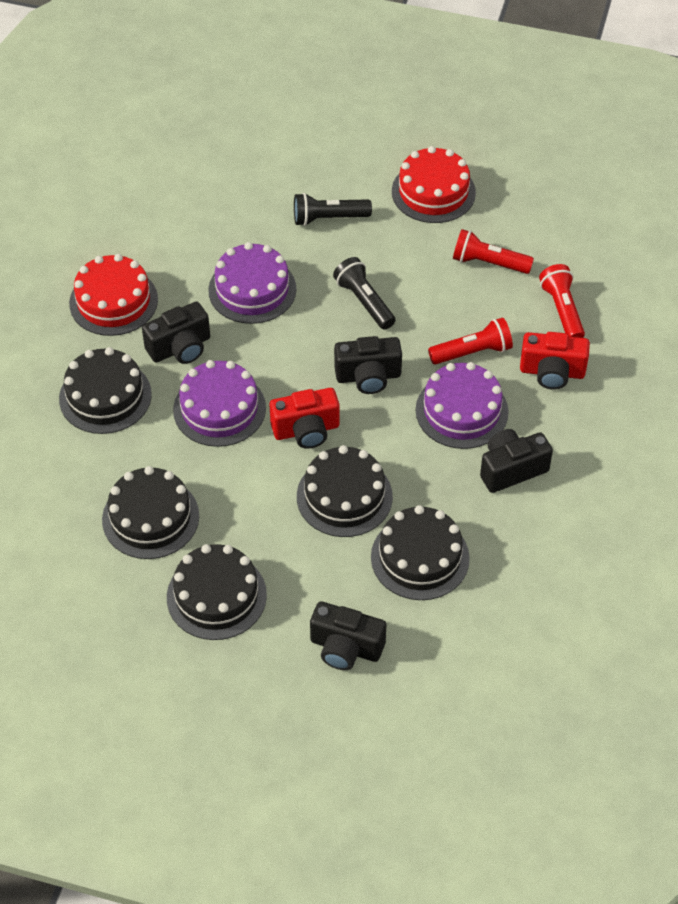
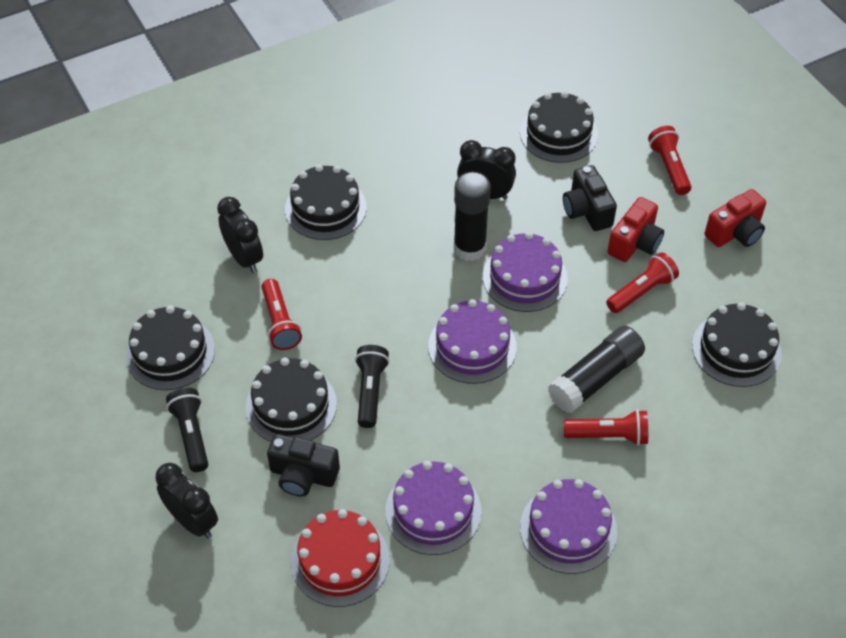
black camera: [142,301,210,364] [310,601,386,670] [334,336,402,394] [480,429,553,493] = 4 -> [267,434,340,497] [563,165,617,231] = 2
black clock: none = 0 -> [155,463,218,538] [217,197,263,273] [457,140,516,200] = 3
black glue stick: none = 0 -> [454,172,491,261] [548,326,645,413] = 2
purple cake: [173,360,266,447] [208,242,297,324] [416,362,509,449] = 3 -> [385,461,482,555] [428,299,517,384] [483,232,568,312] [520,479,617,574] = 4
red cake: [69,254,158,336] [392,146,476,223] = 2 -> [291,509,389,607] = 1
red flashlight: [428,317,513,365] [453,229,534,274] [539,264,585,338] = 3 -> [261,279,302,350] [564,410,648,445] [606,252,679,313] [648,126,692,195] = 4

